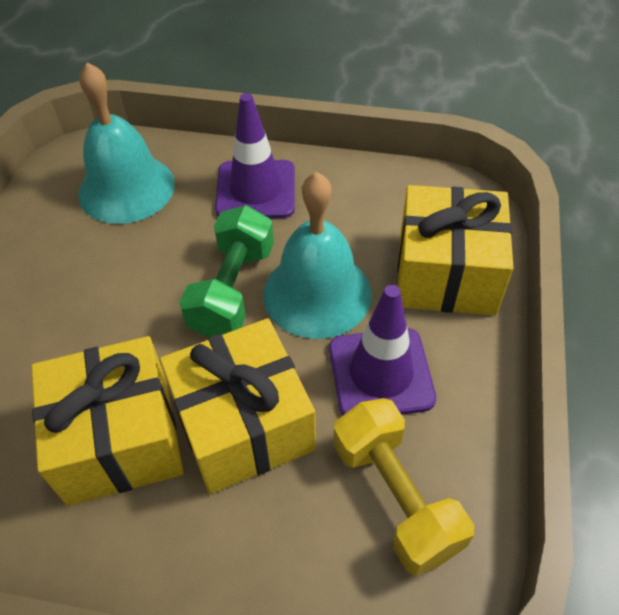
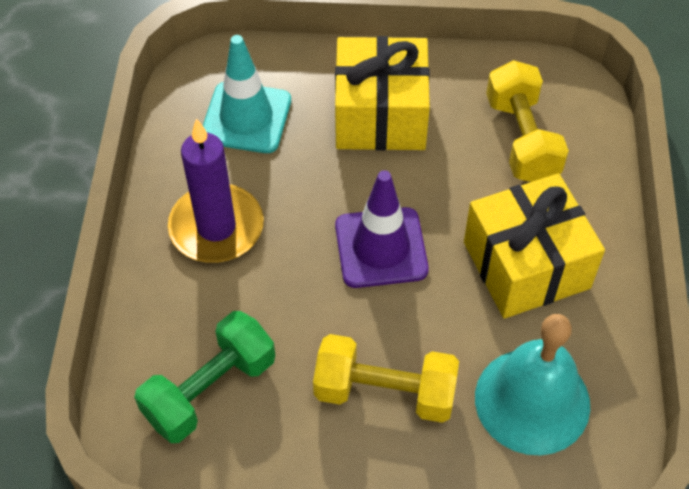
purple candle: none = 0 -> [168,118,264,263] = 1
purple traffic cone: [215,93,295,218] [329,285,436,415] = 2 -> [335,170,429,288] = 1
turquoise bell: [78,63,175,224] [263,172,372,339] = 2 -> [475,314,590,456] = 1
turquoise traffic cone: none = 0 -> [203,35,291,153] = 1
yellow dumbbell: [333,398,474,576] = 1 -> [313,334,459,423] [486,60,569,182] = 2
yellow gift: [31,336,184,506] [160,318,316,494] [397,185,514,316] = 3 -> [335,36,430,151] [464,173,605,319] = 2

